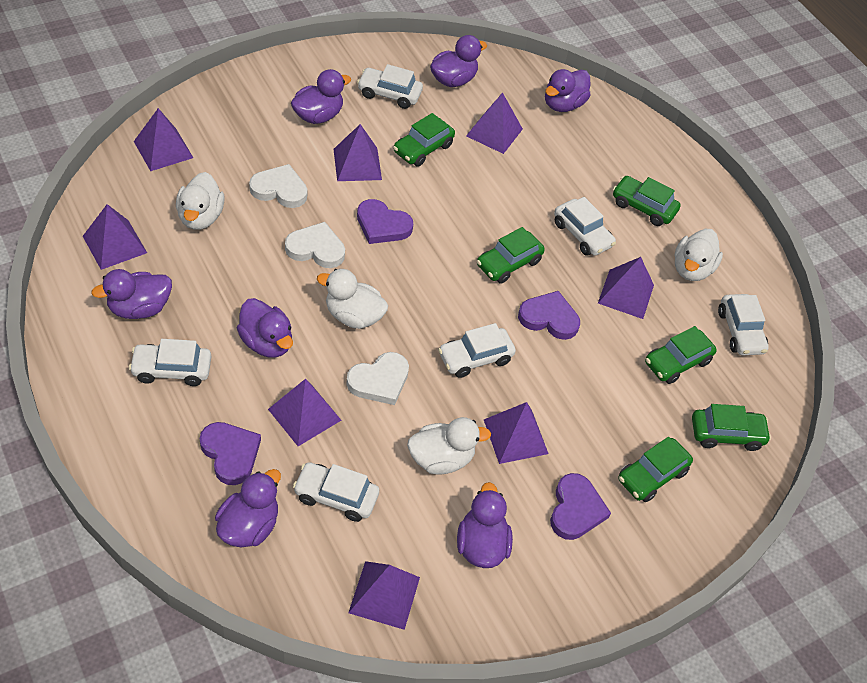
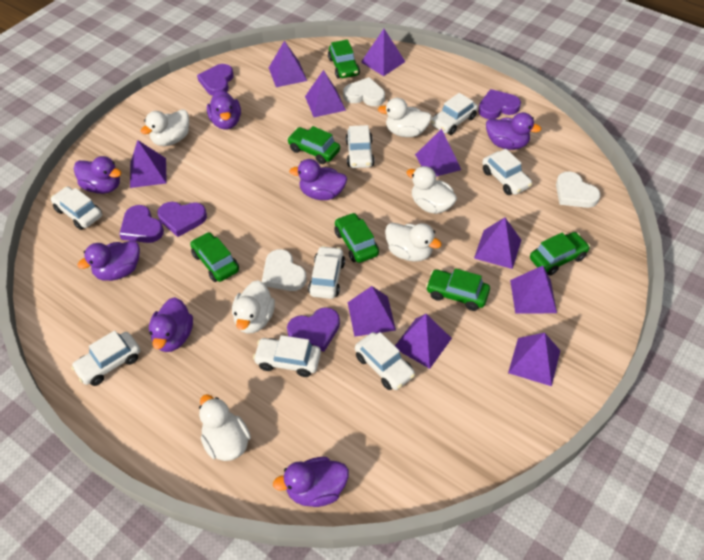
purple heart: [200,422,261,485] [357,199,413,244] [518,291,580,340] [550,473,611,540] = 4 -> [119,205,164,243] [158,202,207,237] [197,64,234,96] [287,307,340,352] [478,89,521,119] = 5
purple pyramid: [83,204,147,270] [134,108,193,171] [268,379,341,446] [333,124,382,181] [348,561,420,630] [466,92,523,154] [484,402,549,464] [598,257,654,319] = 8 -> [130,140,167,188] [269,41,307,87] [305,70,346,117] [347,286,396,337] [361,29,405,76] [395,314,452,369] [415,129,461,176] [474,217,521,269] [508,333,561,386] [510,266,557,314] = 10
white car: [129,339,211,386] [293,462,379,522] [357,64,423,109] [438,323,516,378] [554,197,616,256] [718,294,769,355] = 6 -> [51,187,102,230] [71,330,140,386] [253,335,321,377] [308,246,345,299] [345,125,375,168] [355,332,415,390] [431,93,478,135] [482,149,532,195] = 8
white duck: [176,172,225,230] [317,269,388,329] [407,417,491,475] [674,229,723,281] = 4 -> [141,109,189,146] [199,394,251,461] [232,280,275,333] [378,98,432,137] [385,223,442,262] [406,166,457,214] = 6

